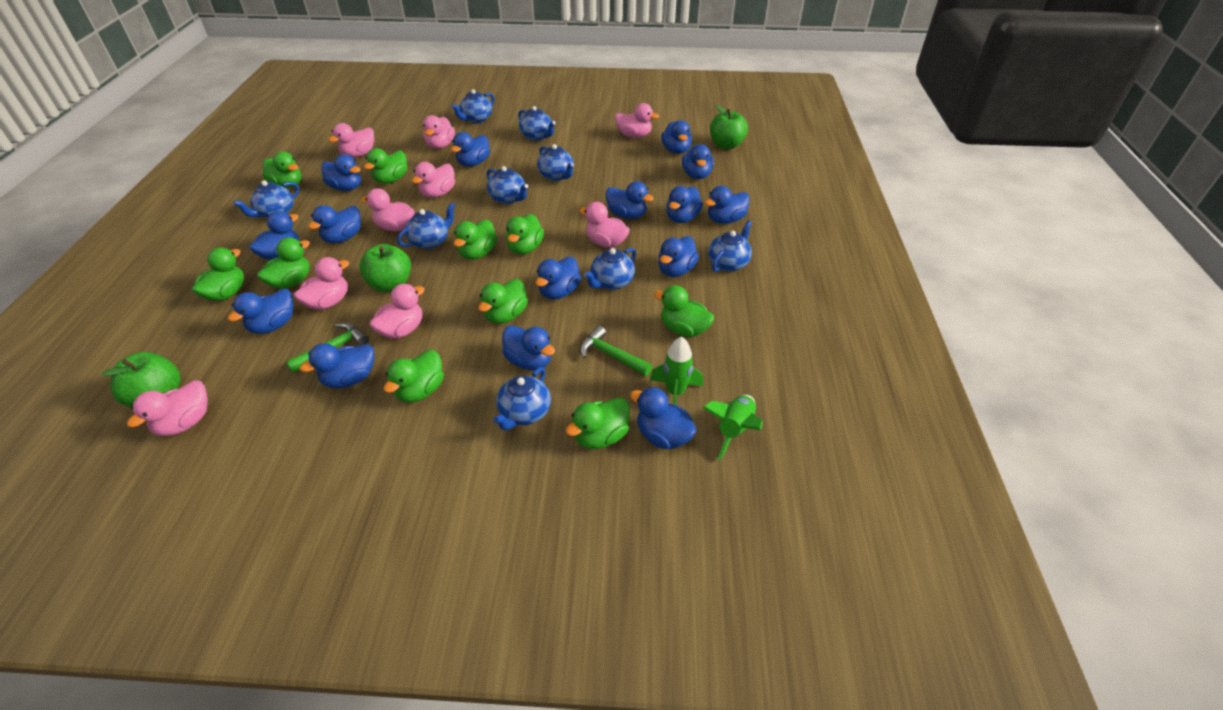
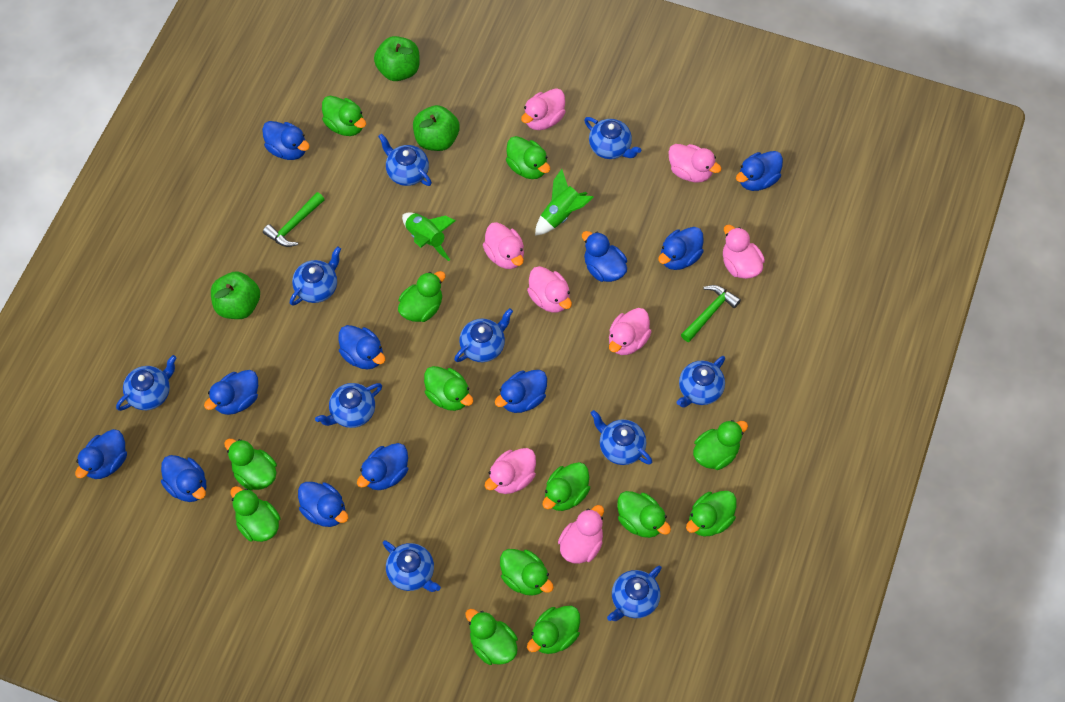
blue duck: [228,289,294,334] [249,211,299,260] [300,343,374,388] [308,205,361,243] [321,154,361,191] [451,132,490,167] [502,325,555,370] [535,257,581,299] [605,181,654,219] [630,387,697,449] [658,236,699,277] [661,120,692,154] [666,186,703,223] [682,144,714,179] [704,186,750,224] = 15 -> [75,429,127,479] [161,455,206,502] [204,370,258,415] [262,121,310,160] [298,482,348,527] [338,325,385,369] [357,443,408,490] [495,370,547,413] [582,231,627,282] [658,227,704,270] [736,151,783,191] = 11
blue teapot: [233,180,299,218] [397,202,455,249] [451,89,495,123] [487,166,528,204] [493,367,551,430] [518,106,556,141] [537,144,574,181] [584,248,636,290] [708,220,752,272] = 9 -> [116,355,176,411] [290,246,341,306] [315,383,382,428] [378,134,432,186] [383,540,441,592] [454,308,513,362] [584,117,641,159] [591,410,652,465] [607,565,662,621] [677,356,725,407] = 10
green duck: [192,247,244,301] [257,237,310,289] [263,152,302,188] [364,148,407,184] [384,350,444,402] [454,219,497,260] [478,279,528,324] [506,214,544,255] [565,398,630,449] [654,285,714,337] = 10 -> [224,439,277,491] [231,486,280,542] [322,96,366,136] [398,271,446,322] [424,366,473,411] [465,609,518,665] [500,549,554,596] [506,136,550,179] [527,606,580,654] [543,462,590,511] [617,491,671,538] [686,491,736,537] [693,420,748,470] = 13
pink duck: [127,380,208,436] [294,257,349,310] [328,123,374,157] [361,188,415,231] [369,284,425,339] [412,162,455,198] [423,115,455,149] [579,202,630,248] [615,103,659,138] = 9 -> [483,222,524,269] [485,448,536,494] [521,88,566,130] [527,266,572,313] [558,505,604,564] [609,308,652,355] [668,144,722,183] [723,225,765,279] = 8

